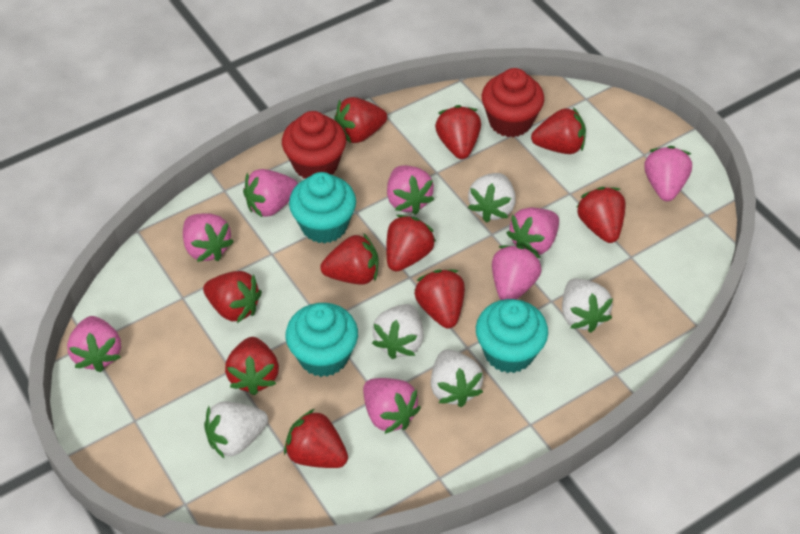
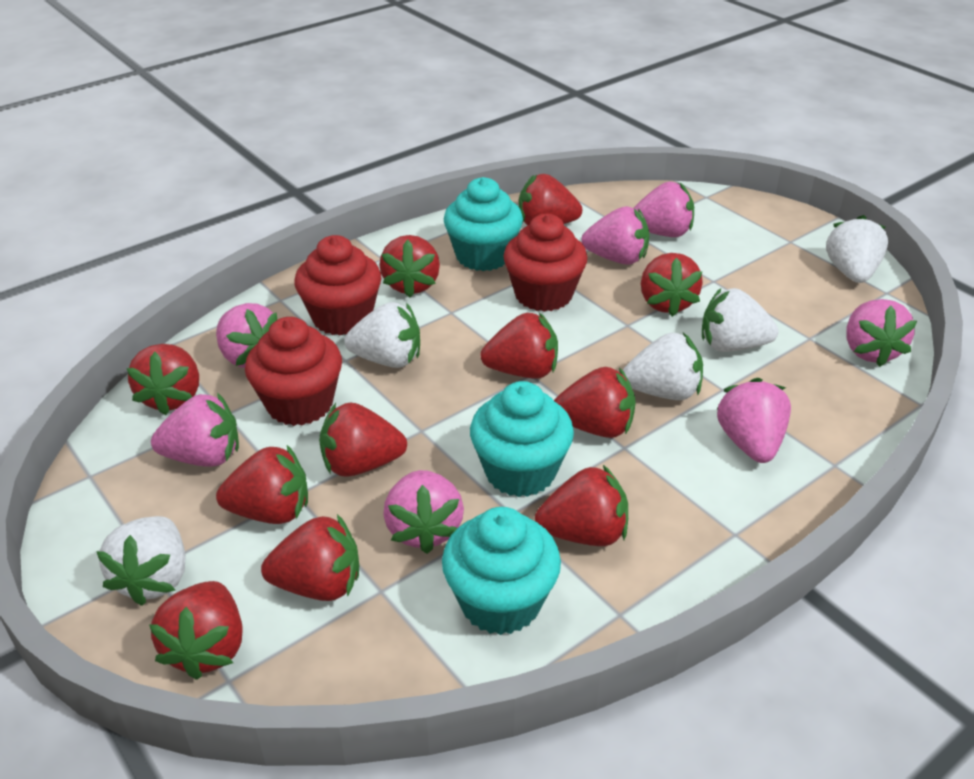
pink strawberry: [67,316,121,372] [183,213,234,262] [243,169,298,217] [363,378,421,434] [387,165,434,215] [492,245,542,300] [507,208,559,255] [644,146,692,201] = 8 -> [151,392,239,467] [216,303,278,368] [384,470,464,554] [581,206,650,265] [634,182,694,237] [716,378,791,463] [846,299,917,367] = 7
red cupcake: [282,111,346,179] [482,68,544,137] = 2 -> [245,317,342,426] [295,235,381,335] [504,214,588,312] = 3
red strawberry: [203,271,262,323] [225,337,279,395] [284,409,348,468] [320,233,379,285] [334,97,387,143] [386,215,436,272] [415,269,465,328] [435,105,481,159] [531,107,586,154] [577,187,626,243] = 10 -> [126,344,199,415] [149,581,243,680] [216,445,308,524] [261,514,359,601] [319,403,407,477] [379,235,440,298] [480,313,558,378] [519,174,583,225] [535,465,628,546] [554,367,636,438] [641,253,703,317] = 11

